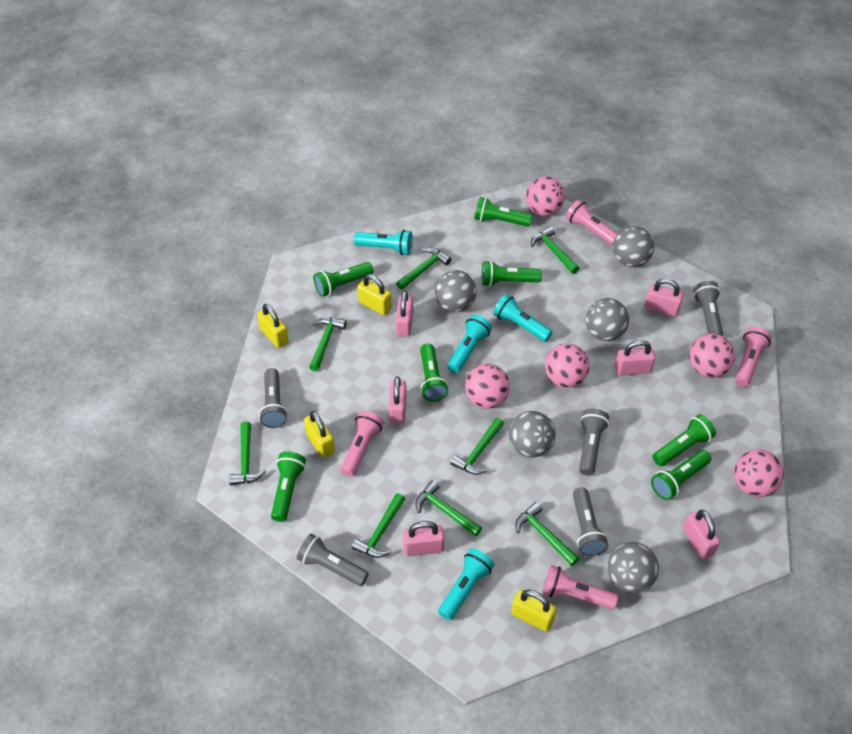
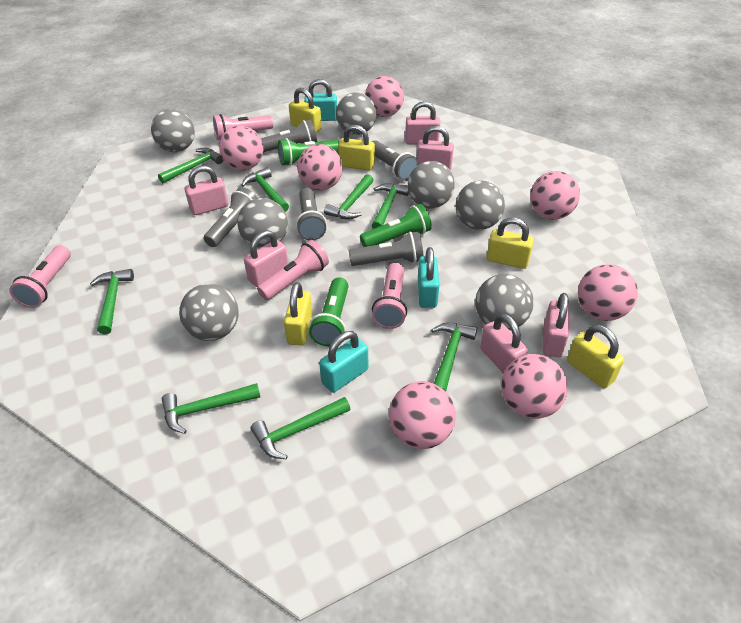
green flashlight: [271,452,306,522] [313,262,374,297] [420,343,448,402] [474,197,532,227] [481,261,542,287] [651,450,711,500] [652,414,716,466] = 7 -> [278,138,339,166] [309,278,349,346] [360,204,432,247] = 3
grey ball: [435,270,477,312] [509,411,556,458] [586,298,629,341] [607,542,659,593] [613,226,654,267] = 5 -> [151,109,195,152] [179,284,239,341] [237,198,288,248] [336,92,377,135] [408,161,455,208] [456,181,505,230] [475,274,533,330] = 7
pink ball: [465,364,510,409] [526,176,565,216] [545,343,590,388] [689,334,735,378] [734,449,784,497] = 5 -> [219,126,263,170] [297,144,343,190] [365,76,404,117] [389,382,456,449] [501,354,568,419] [530,171,580,220] [578,264,638,321] = 7
turquoise flashlight: [354,230,413,255] [438,548,495,620] [447,315,492,373] [493,294,553,342] = 4 -> none = 0
turquoise padlock: none = 0 -> [304,79,337,121] [319,331,369,393] [418,247,440,308] = 3
yellow padlock: [257,304,289,348] [304,411,335,458] [357,274,392,315] [511,589,556,632] = 4 -> [284,282,313,346] [289,88,322,133] [338,125,375,171] [487,218,534,269] [567,325,624,388] = 5

